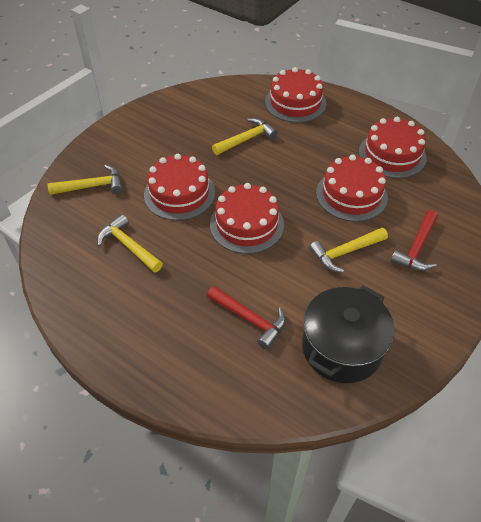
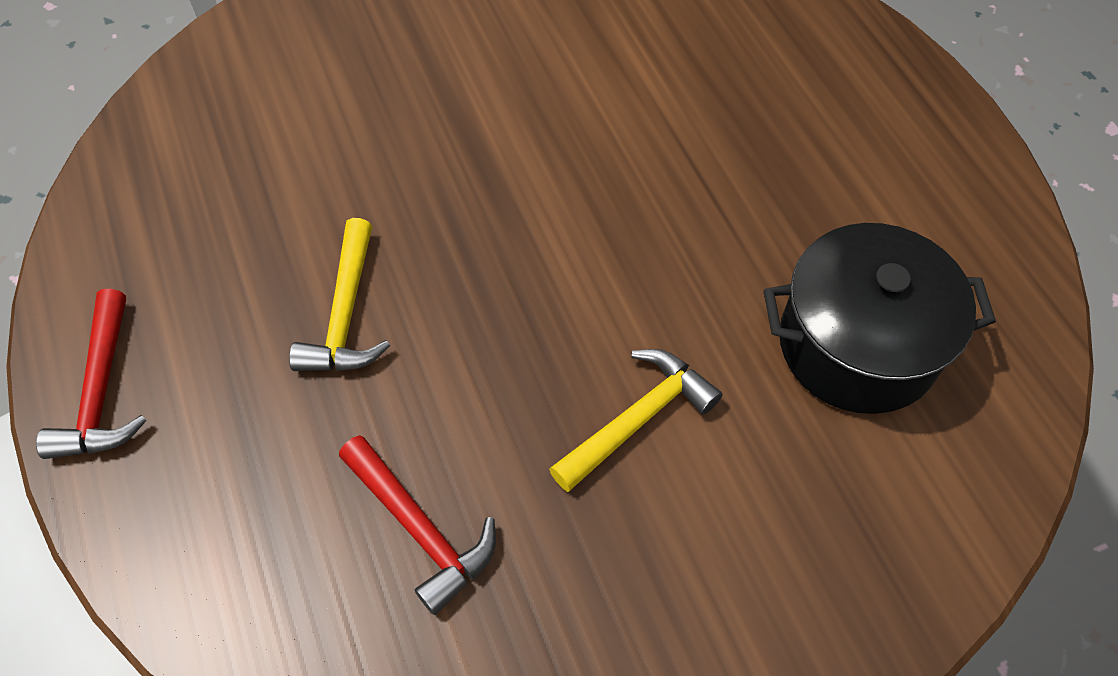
red cake: [144,154,215,221] [210,183,284,254] [265,67,326,123] [316,155,388,222] [359,117,427,178] = 5 -> none = 0
yellow hammer: [48,165,123,195] [97,214,163,273] [212,118,278,155] [309,228,388,273] = 4 -> [289,218,390,371] [549,349,723,492] = 2

